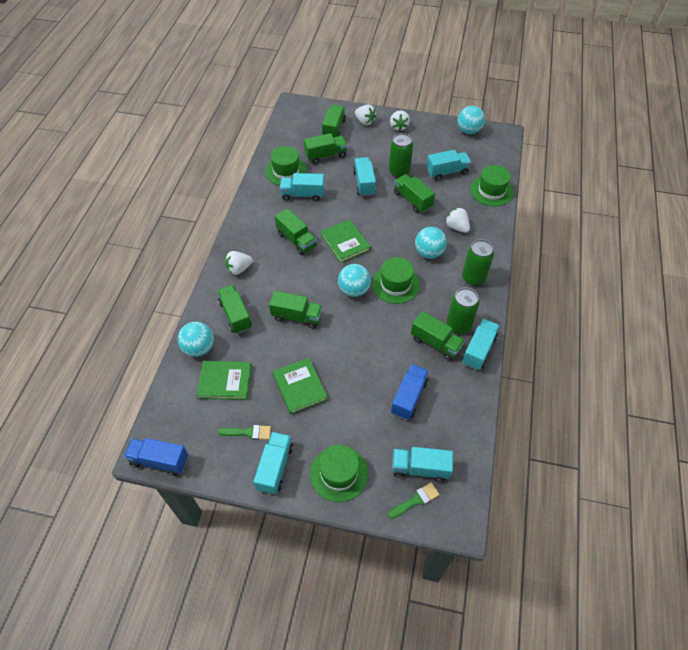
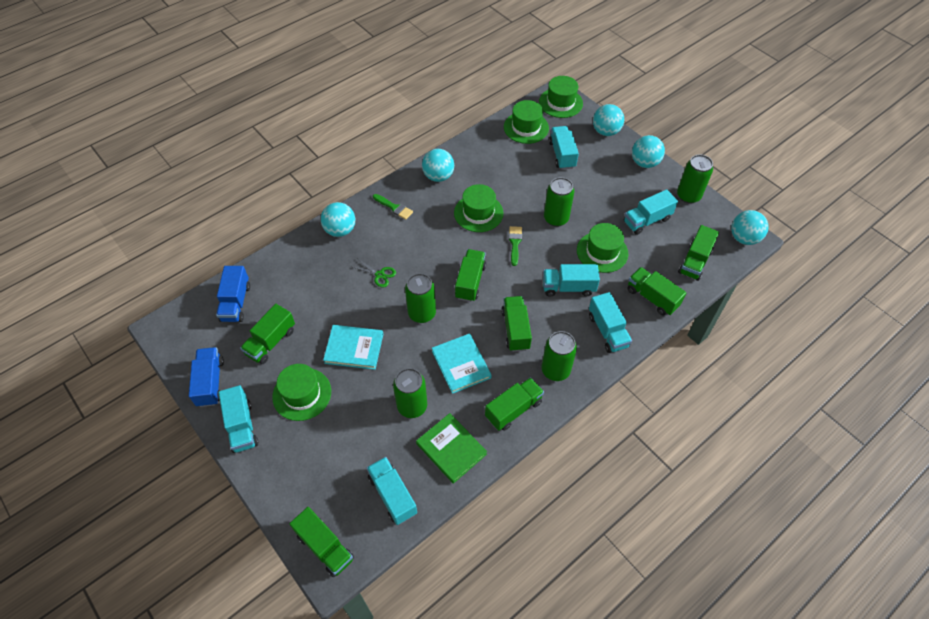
green book: [197,361,252,400] [273,358,328,414] [321,220,371,263] = 3 -> [416,413,487,484] = 1
green can: [389,133,413,178] [447,288,479,334] [462,239,494,285] = 3 -> [393,368,427,418] [405,273,436,323] [541,331,577,381] [544,177,574,227] [677,155,713,204] = 5
green hat: [265,146,307,186] [310,445,368,502] [372,257,420,304] [470,165,514,206] = 4 -> [272,364,331,421] [454,184,504,232] [504,100,549,144] [539,76,583,118] [577,223,628,273] = 5
green scissors: none = 0 -> [353,259,396,288] = 1
turquoise ball: [178,322,214,357] [338,264,371,297] [415,227,447,259] [457,106,485,134] = 4 -> [321,202,355,237] [422,149,454,182] [593,104,624,136] [632,135,665,168] [731,210,769,245] = 5
turquoise book: none = 0 -> [323,325,383,370] [432,333,492,394] = 2
white strawberry: [225,251,253,275] [355,105,376,125] [390,110,410,131] [445,208,470,233] = 4 -> none = 0

